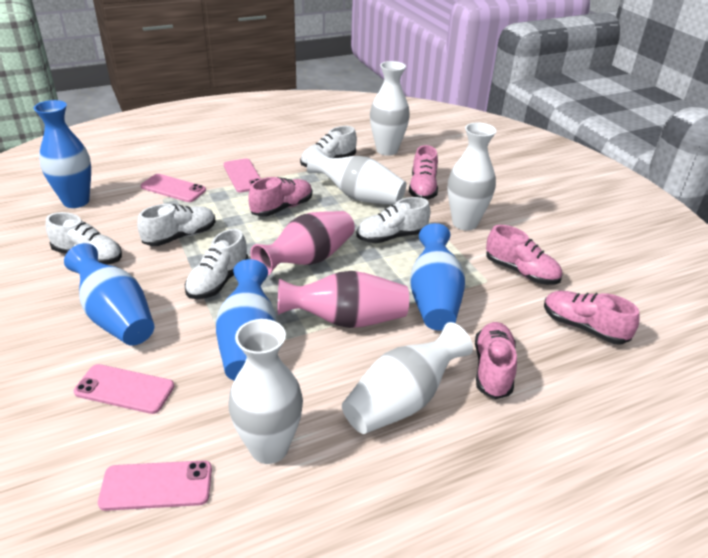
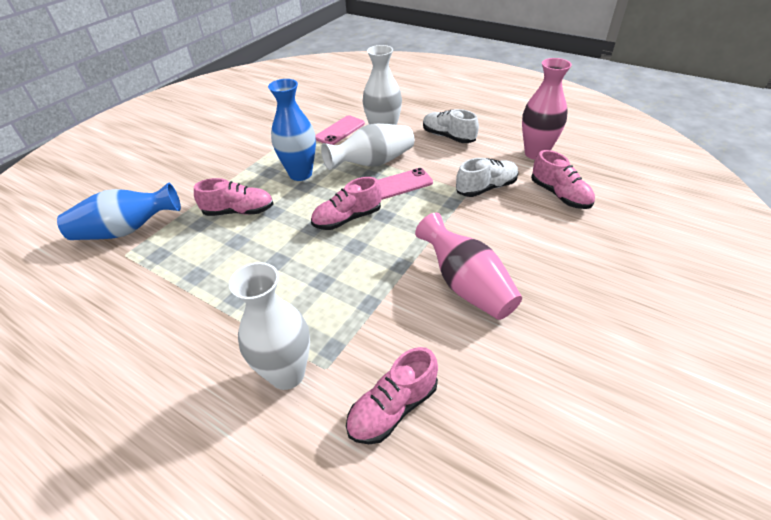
blue vase: [34,100,91,208] [64,243,154,346] [216,259,277,381] [410,223,465,330] = 4 -> [57,182,181,240] [268,79,316,181] = 2
pink phone: [74,364,174,414] [98,460,212,511] [141,174,206,202] [224,159,261,192] = 4 -> [315,115,365,145] [378,168,433,200] = 2
pink shoe: [248,177,312,217] [409,145,438,200] [475,322,517,399] [486,225,562,285] [544,291,640,344] = 5 -> [194,178,273,216] [311,177,382,230] [346,347,438,444] [531,150,595,209] = 4
white shoe: [45,212,122,265] [137,204,216,246] [185,229,248,299] [300,126,357,167] [356,197,431,243] = 5 -> [423,109,479,143] [456,158,519,197] = 2
white vase: [228,319,303,464] [307,148,406,205] [342,322,473,434] [370,61,410,156] [448,122,496,230] = 5 -> [229,262,310,390] [321,123,415,170] [363,45,402,125] = 3

